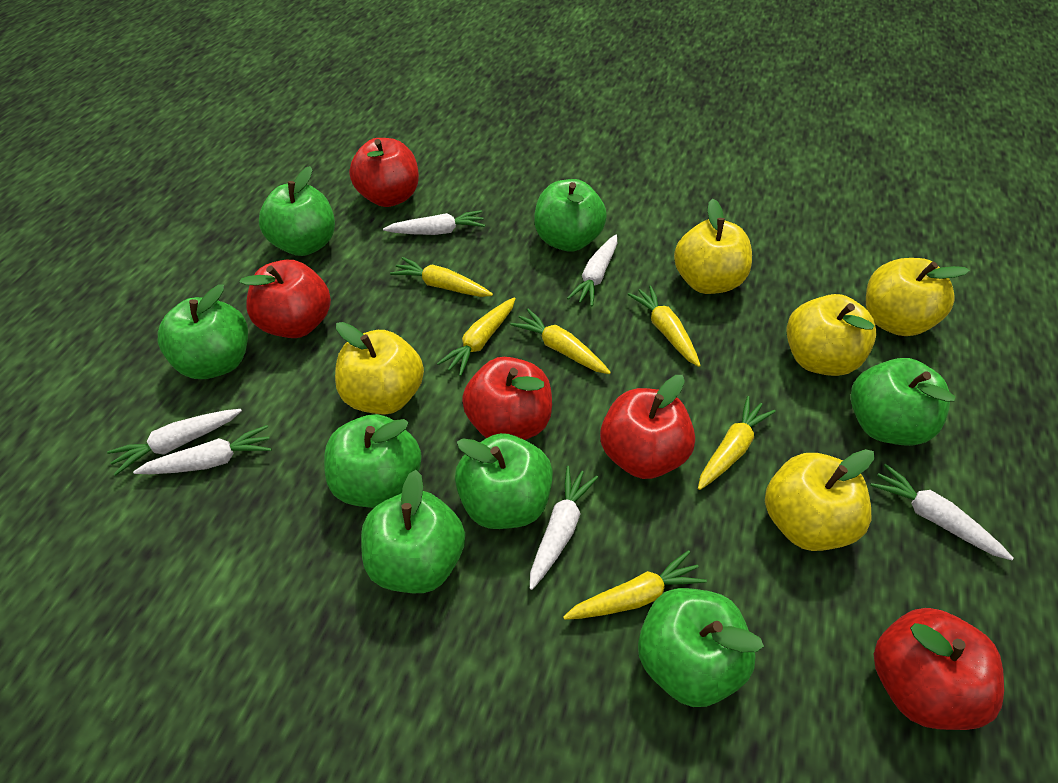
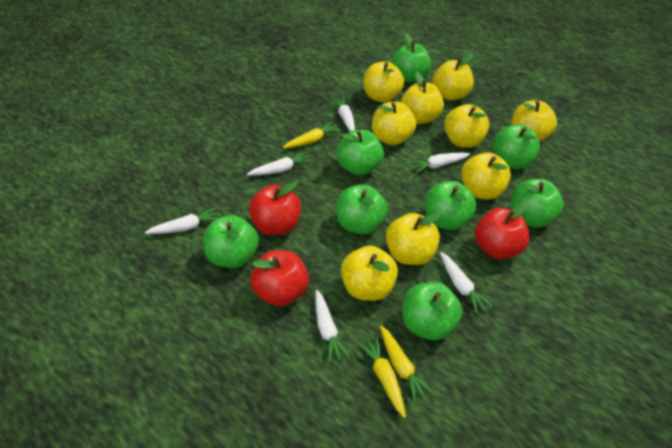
red apple: [240,260,331,338] [349,138,419,207] [462,357,552,440] [600,375,695,479] [874,608,1004,730] = 5 -> [249,181,301,235] [250,250,309,306] [475,202,530,259] = 3
yellow apple: [335,322,424,415] [674,199,752,294] [765,449,875,551] [786,294,876,376] [866,258,970,336] = 5 -> [341,246,398,301] [364,61,404,103] [372,102,416,145] [385,212,441,265] [401,71,444,124] [433,54,474,101] [444,104,489,148] [461,152,511,200] [512,100,557,142] = 9
yellow carrot: [390,257,493,297] [437,297,516,376] [510,309,611,374] [563,550,707,620] [628,285,701,367] [698,396,776,490] = 6 -> [283,122,341,148] [357,336,406,418] [380,326,434,403] = 3

